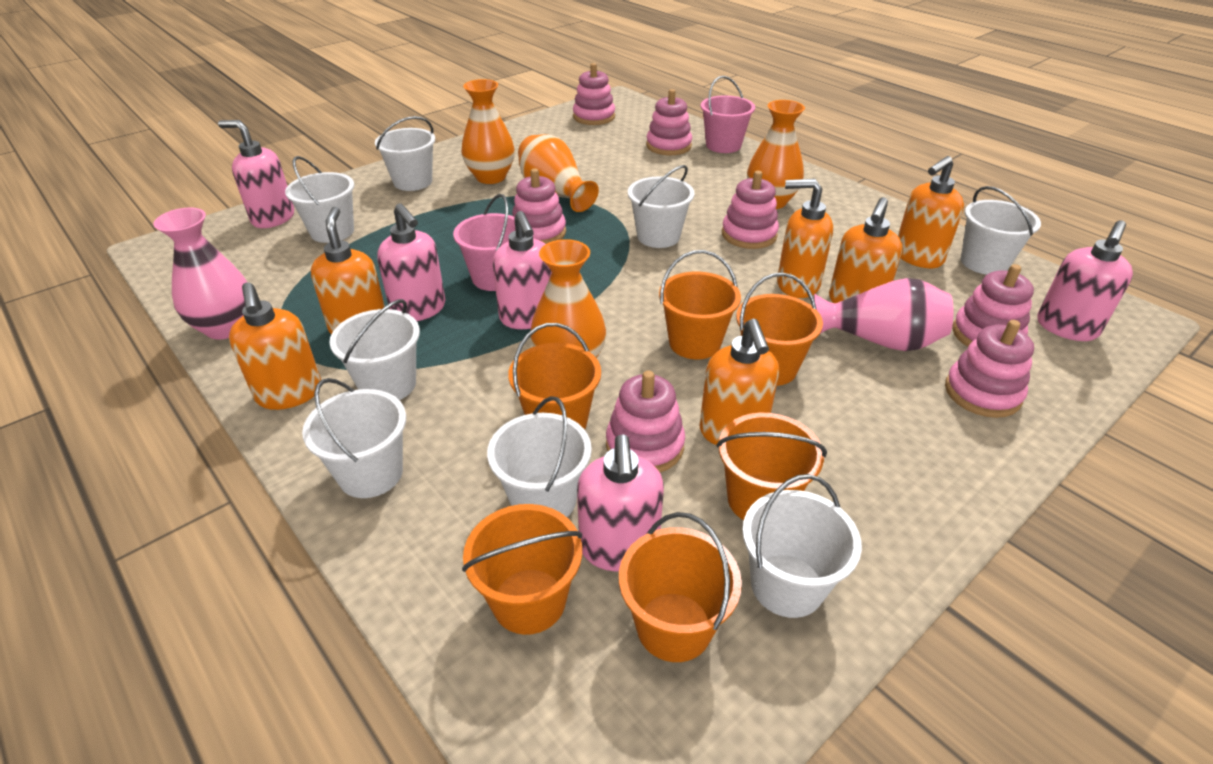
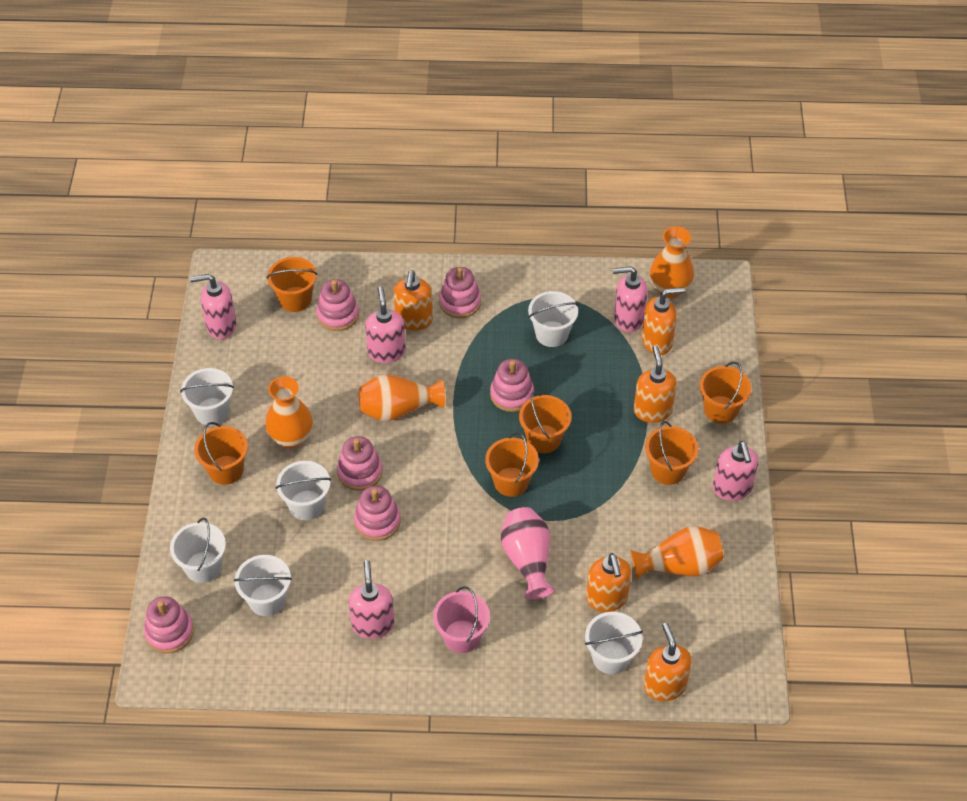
orange soap dispenser: [229,282,321,410] [311,207,385,334] [700,319,779,445] [777,179,833,298] [829,197,902,303] [898,156,964,268] = 6 -> [394,270,433,331] [586,553,632,612] [634,345,677,423] [642,287,685,355] [644,623,692,701] = 5
pink bucket: [453,194,516,291] [701,76,755,153] = 2 -> [433,586,490,653] = 1
pink stacking toy: [512,168,566,244] [573,63,615,125] [606,371,685,472] [646,89,692,155] [722,171,779,249] [945,320,1034,418] [952,264,1034,347] = 7 -> [144,596,194,653] [316,279,359,331] [337,436,383,491] [354,485,401,541] [439,267,481,318] [490,359,534,412] = 6
pink vase: [153,208,247,339] [814,278,954,351] = 2 -> [501,507,555,600] = 1
white bucket: [285,156,354,243] [302,378,406,498] [330,299,420,400] [375,116,435,191] [487,396,592,517] [628,165,694,248] [742,474,862,618] [961,186,1041,275] = 8 -> [170,518,226,583] [180,368,234,426] [234,555,292,616] [276,461,331,520] [528,291,578,347] [585,612,643,674] = 6

